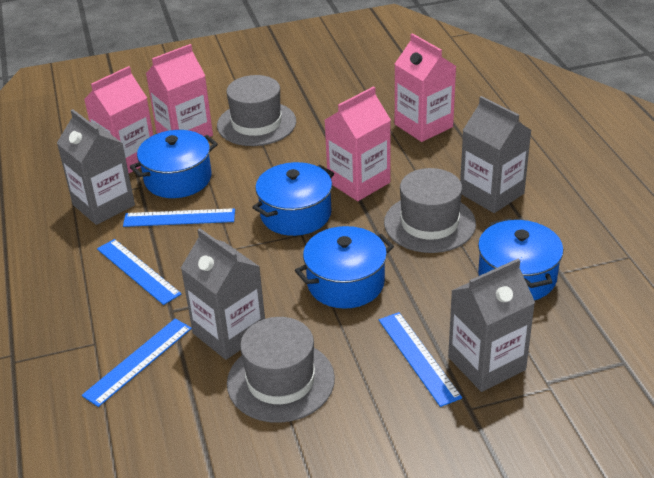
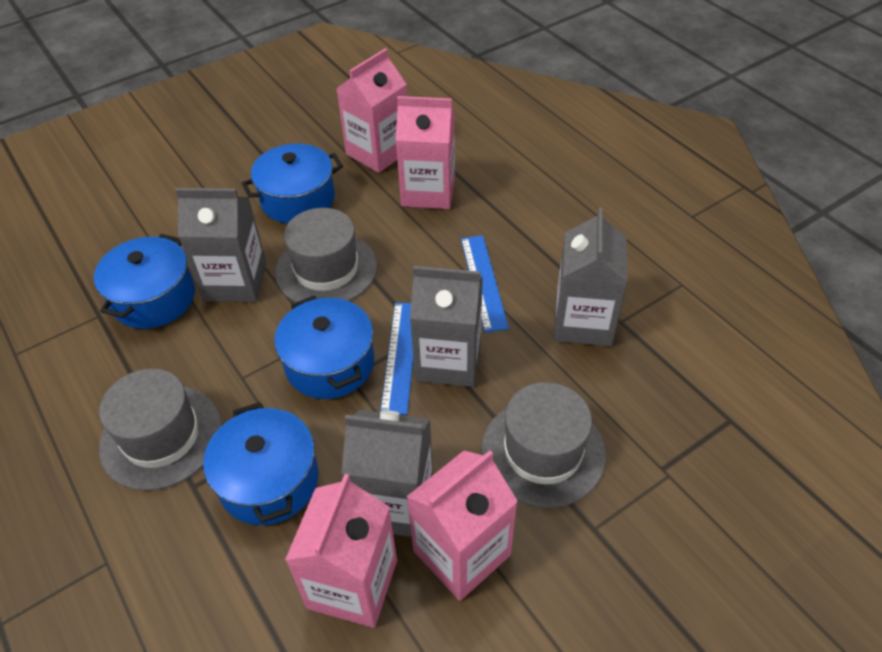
blue ruler: [82,318,192,407] [97,239,182,305] [123,208,235,227] [379,312,462,407] = 4 -> [380,303,413,415] [461,235,509,333] = 2

